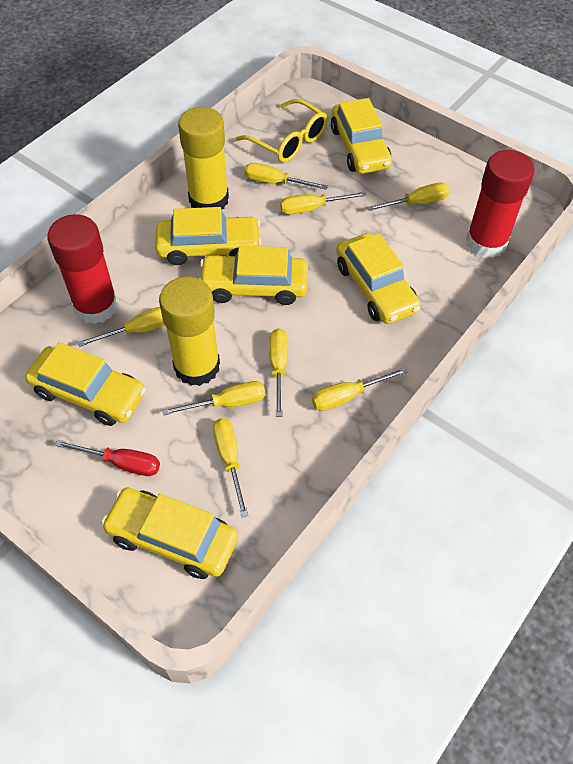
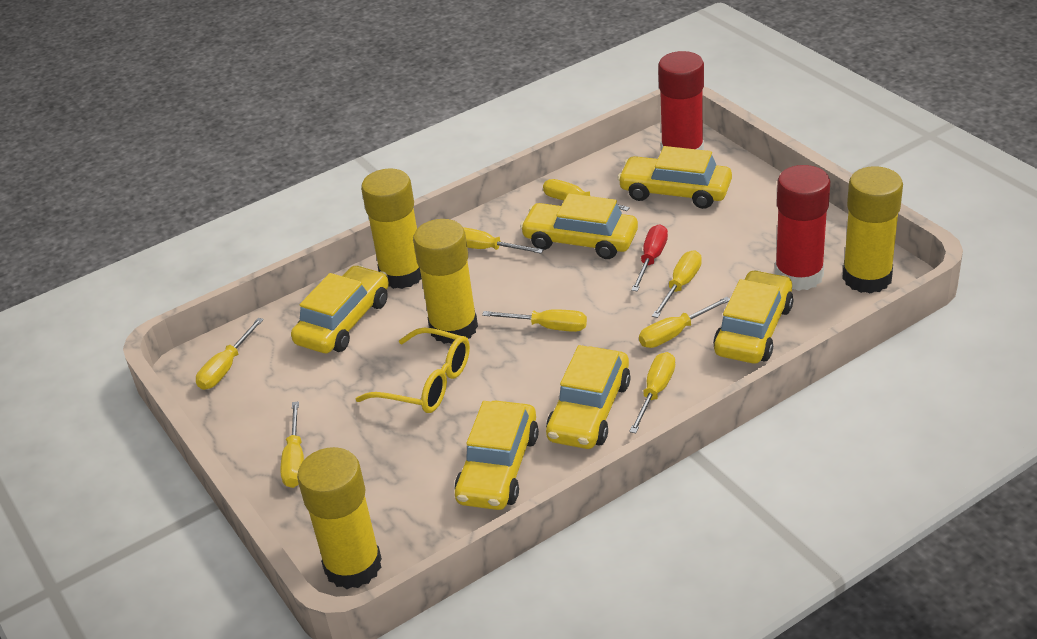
yellow glue stick: [159,276,220,386] [178,107,229,210] = 2 -> [297,447,382,589] [361,168,422,289] [413,219,478,344] [842,166,903,294] = 4

